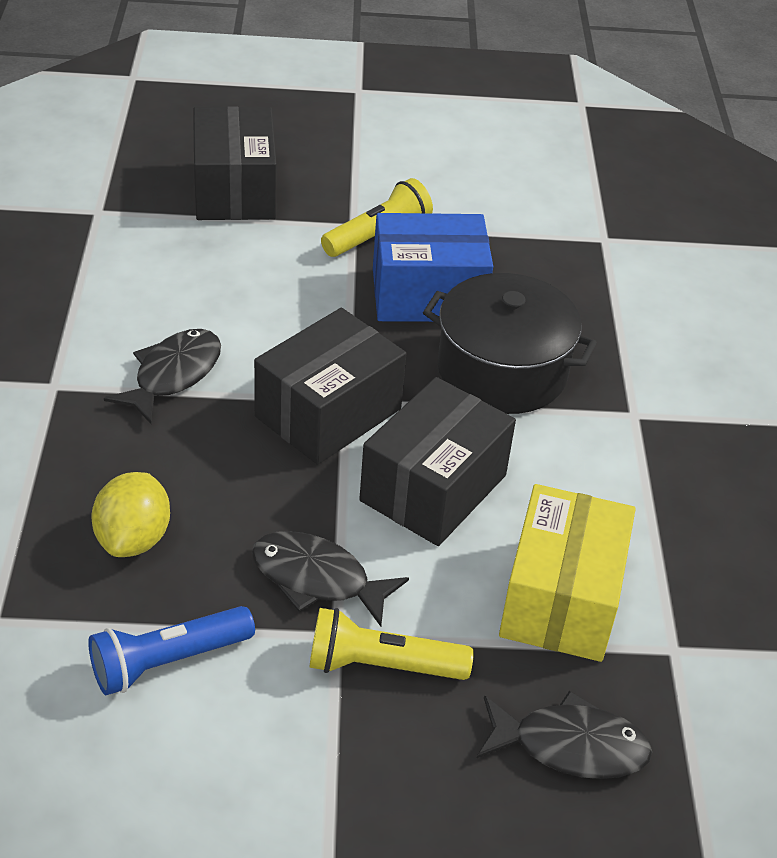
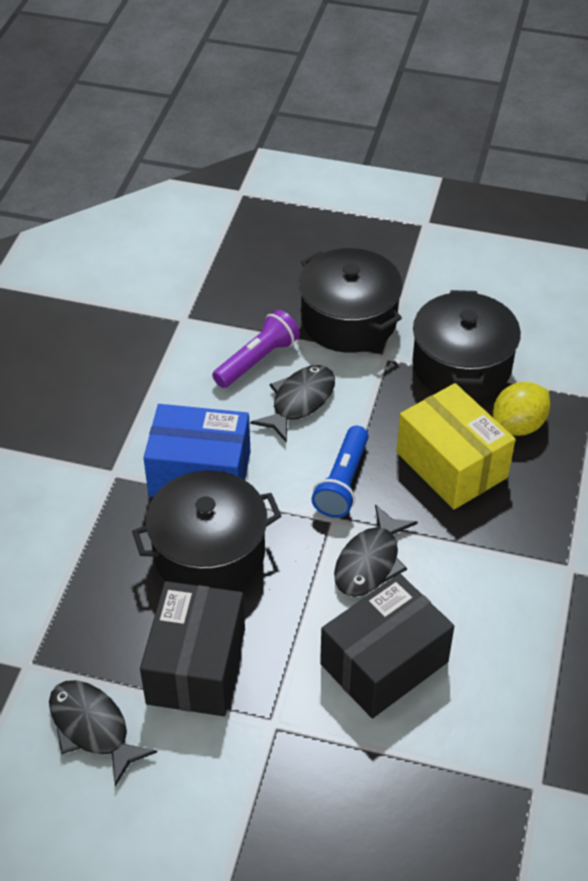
black box: [193,107,277,220] [254,308,407,465] [359,377,516,546] = 3 -> [140,581,245,716] [320,574,454,718] = 2
black pot: [423,273,597,414] = 1 -> [132,470,281,591] [299,248,403,353] [412,290,521,401] = 3
purple flashlight: none = 0 -> [212,310,300,388] = 1
yellow flashlight: [309,608,474,680] [321,178,433,257] = 2 -> none = 0

